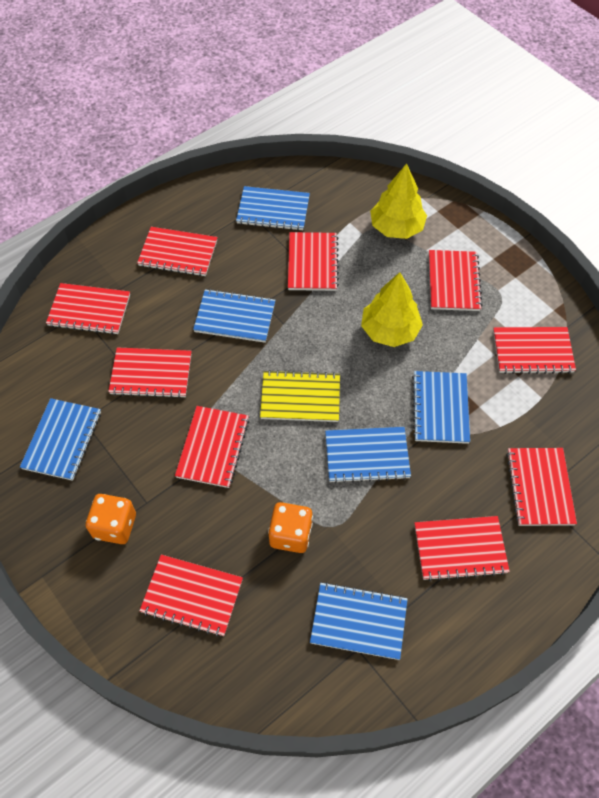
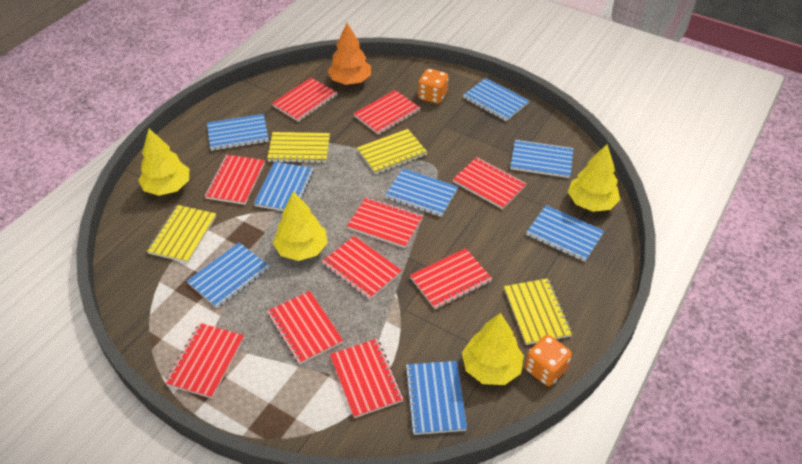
blue notebook: [20,398,101,481] [193,289,275,343] [236,186,310,231] [310,582,408,660] [325,427,411,483] [412,371,470,444] = 6 -> [187,243,269,308] [207,114,269,151] [254,162,314,211] [385,169,458,217] [405,361,467,435] [463,78,529,121] [510,139,574,178] [526,205,604,262] = 8
orange tree: none = 0 -> [327,23,371,85] = 1
yellow notebook: [260,370,340,422] = 1 -> [147,205,216,263] [267,132,330,163] [357,129,428,174] [504,278,573,345] = 4
yellow tree: [361,272,423,347] [370,163,427,239] = 2 -> [138,129,189,196] [273,191,328,261] [462,313,524,385] [568,144,620,212] = 4

